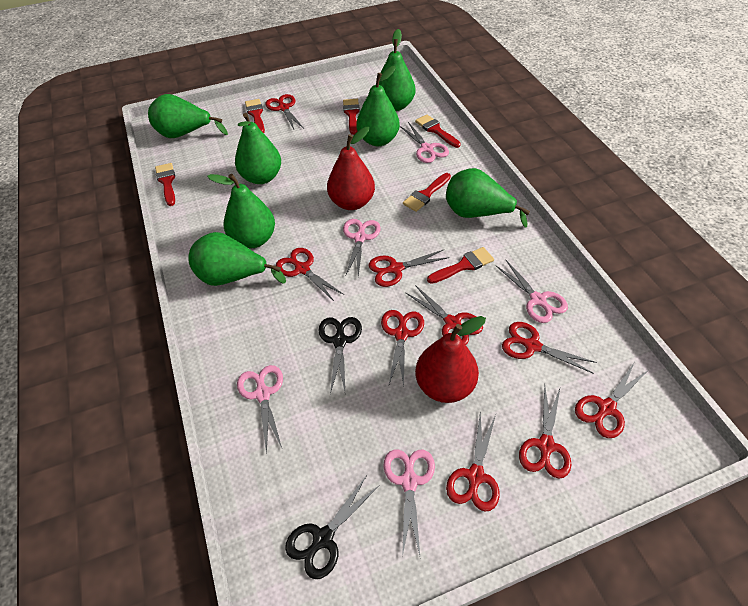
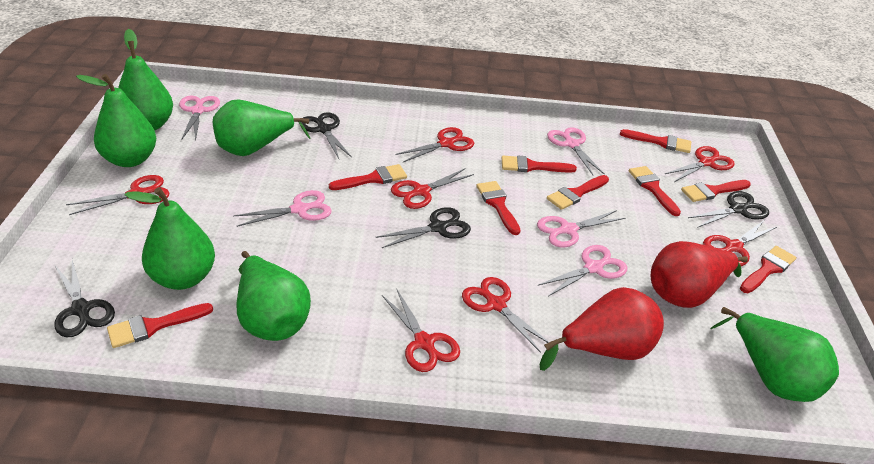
black scissors: [285,475,379,579] [319,317,362,394] = 2 -> [54,260,115,337] [301,112,352,159] [376,207,471,248] [688,191,769,228] = 4
green pear: [148,94,228,138] [188,232,286,286] [207,174,275,248] [235,113,281,184] [356,66,400,146] [379,29,415,111] [446,168,530,228] = 7 -> [76,74,156,167] [118,29,173,130] [125,187,215,290] [213,99,310,156] [237,251,311,341] [710,307,839,402] = 6
red brush: [155,163,175,206] [245,99,265,133] [343,99,360,135] [403,173,451,212] [415,114,461,148] [427,247,494,284] = 6 -> [107,303,213,348] [329,164,407,190] [476,181,521,235] [502,156,577,173] [547,175,609,210] [620,129,691,153] [629,166,681,216] [681,180,751,202] [740,246,797,293] = 9
red scissors: [265,94,303,129] [276,248,344,302] [369,250,450,287] [381,310,424,387] [406,285,483,345] [446,410,500,512] [502,322,597,374] [519,385,571,479] [575,363,647,438] = 9 -> [66,175,169,215] [382,290,460,372] [391,169,474,209] [395,127,474,162] [462,277,549,353] [665,146,735,182] [703,221,778,266] = 7

